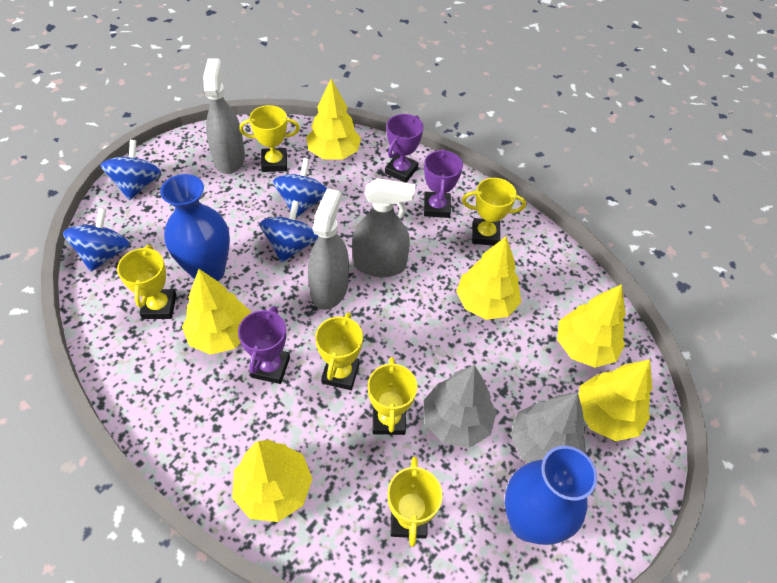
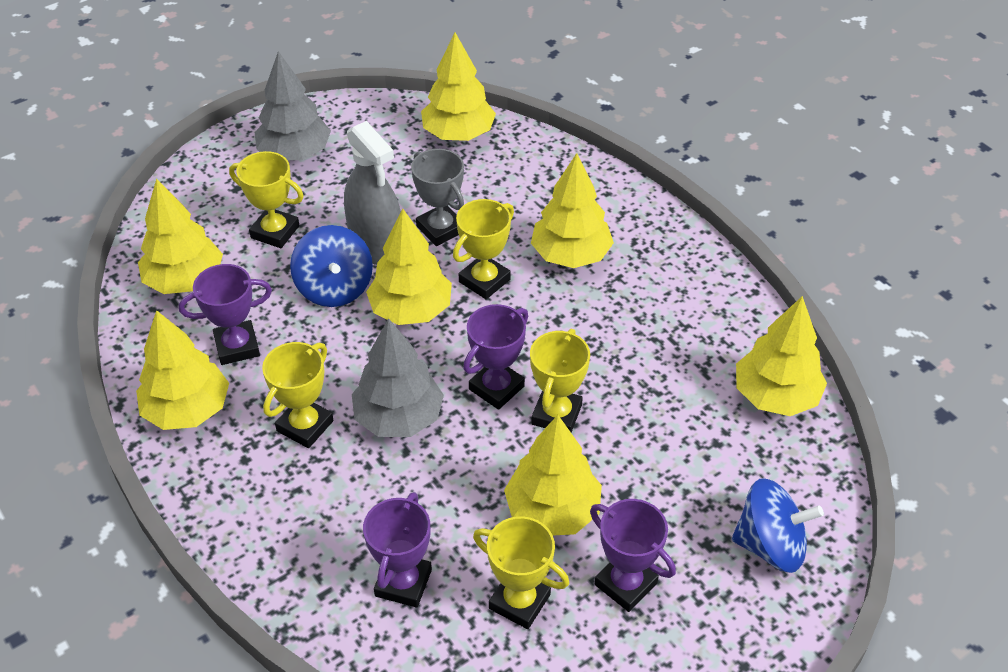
blue spinning top: [63,208,130,272] [100,140,161,200] [259,200,318,262] [273,158,327,217] = 4 -> [290,225,373,307] [732,478,824,573] = 2
blue vase: [160,174,230,281] [505,446,597,545] = 2 -> none = 0
grey spray bottle: [203,59,245,174] [308,188,349,310] [352,178,415,277] = 3 -> [344,121,401,265] = 1
grey trophy: none = 0 -> [411,149,464,246] = 1
purple trophy: [238,306,290,384] [385,114,424,183] [424,149,463,218] = 3 -> [179,264,272,365] [363,492,432,607] [463,304,528,410] [590,499,676,612] = 4
yellow tree: [182,269,251,355] [232,440,312,522] [306,79,361,160] [456,237,521,320] [557,284,626,368] [579,359,652,441] = 6 -> [136,310,229,430] [138,178,223,294] [366,209,452,325] [421,33,496,141] [504,415,602,535] [531,153,614,268] [736,296,827,416] = 7
yellow trophy: [117,245,176,319] [239,105,300,172] [315,312,363,390] [367,357,417,435] [387,457,443,547] [462,178,526,246] = 6 -> [229,151,304,248] [262,342,334,448] [453,199,514,299] [473,516,569,629] [530,329,590,432] = 5

